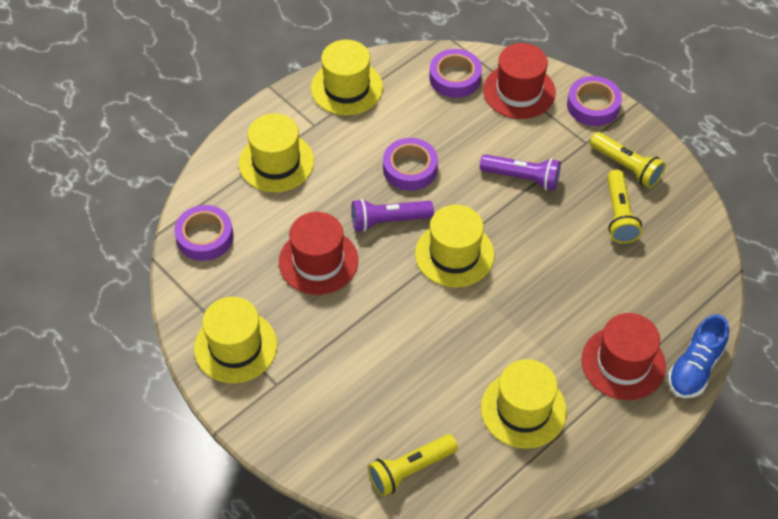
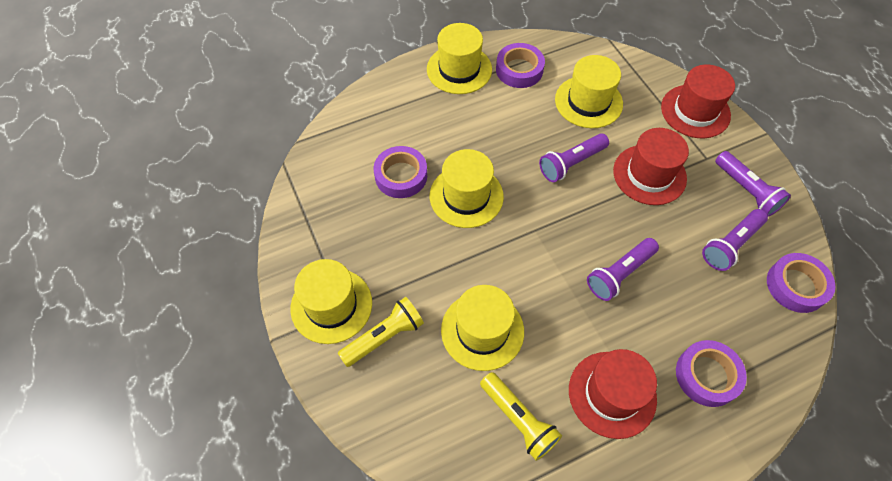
blue shoe: [668,314,729,398] = 1 -> none = 0
purple flashlight: [352,199,434,232] [480,154,561,191] = 2 -> [539,133,609,182] [587,238,659,301] [702,209,768,271] [715,151,791,217] = 4
yellow flashlight: [368,434,458,497] [590,132,666,188] [607,169,642,244] = 3 -> [338,297,424,367] [480,372,562,461] = 2

